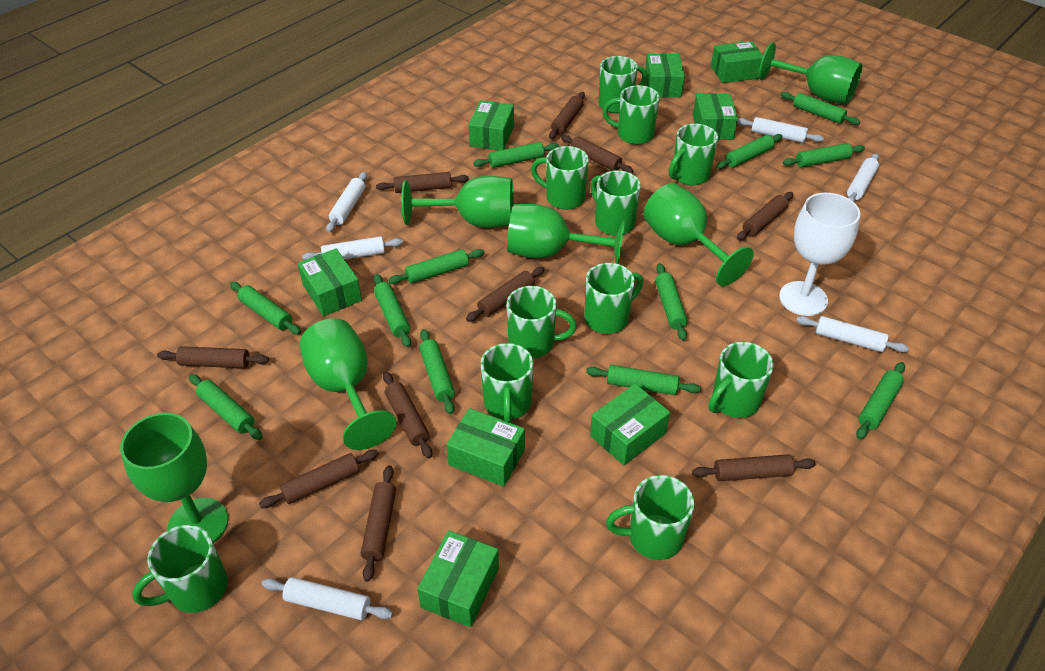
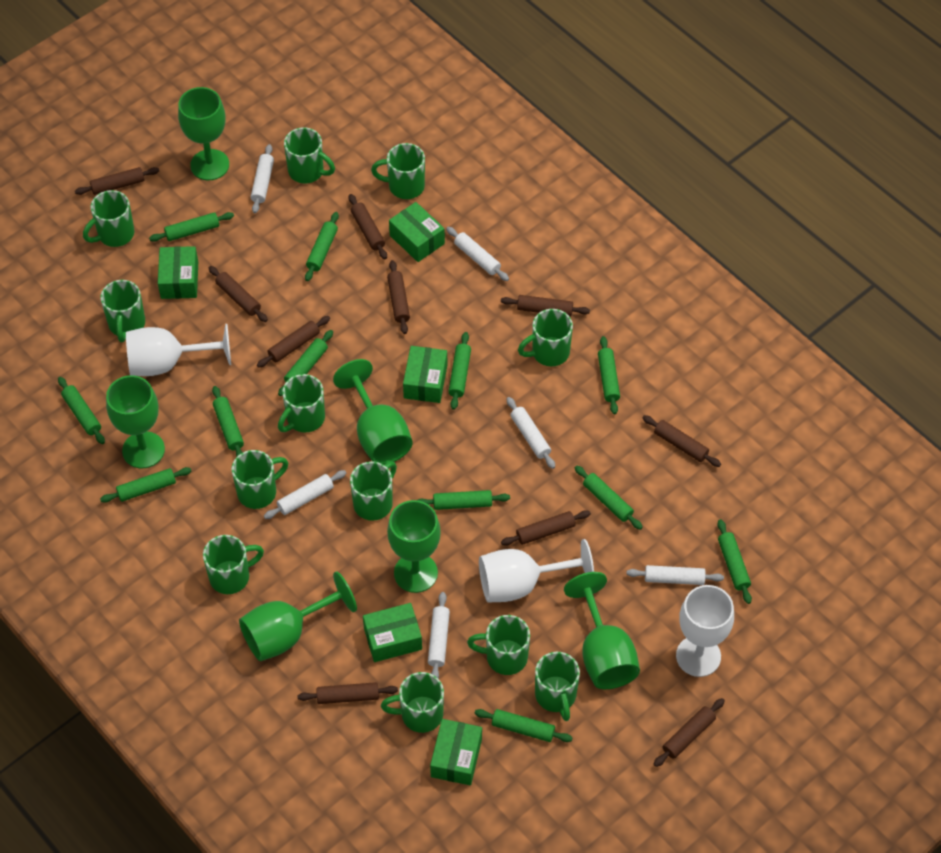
green box: [298,248,362,316] [417,530,499,627] [446,408,525,487] [469,100,514,150] [590,384,670,465] [645,54,685,97] [693,93,738,140] [711,41,763,83] = 8 -> [158,246,198,299] [363,603,422,662] [389,202,445,262] [403,346,447,403] [430,719,482,785] = 5
green mug: [132,525,228,613] [480,343,534,423] [507,286,577,358] [531,146,589,209] [584,263,643,334] [590,170,641,235] [599,56,647,113] [602,85,660,145] [606,475,694,560] [669,124,718,185] [708,342,774,418] = 11 -> [83,190,134,247] [100,280,145,342] [203,535,264,594] [231,450,289,509] [278,374,325,433] [284,127,335,184] [350,461,397,521] [371,143,425,199] [381,672,444,733] [467,615,530,675] [518,309,573,366] [535,652,580,721] = 12
white goblet: [779,193,860,316] = 1 -> [126,324,231,376] [479,539,594,603] [676,585,734,677] = 3

